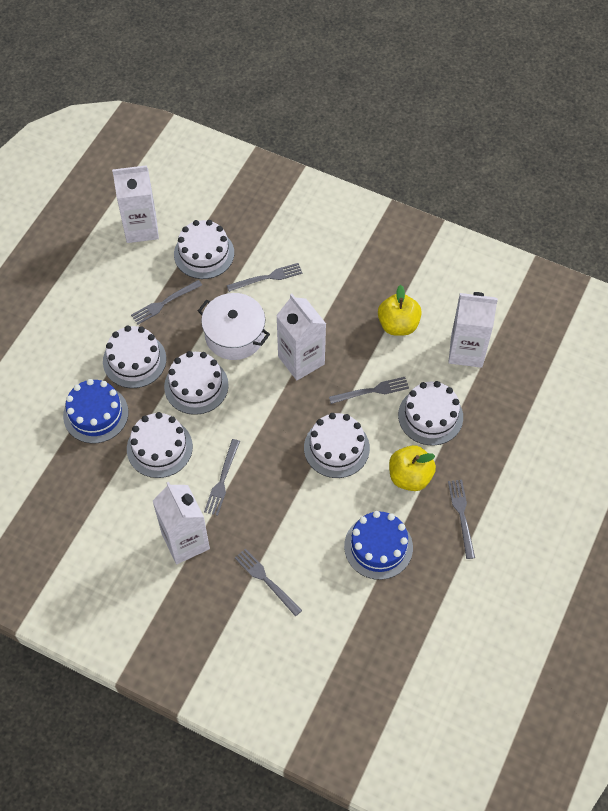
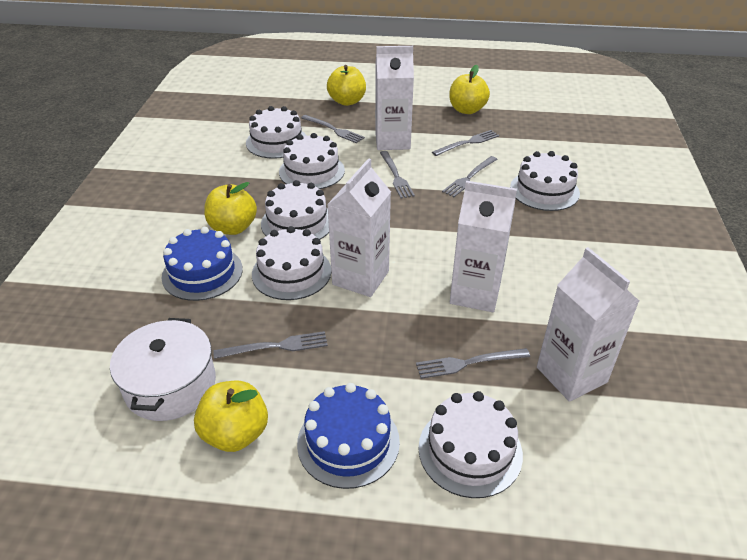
yellow apple: [378,285,422,336] [389,445,436,491] = 2 -> [194,381,268,452] [204,182,257,235] [327,65,366,106] [449,65,490,114] = 4

